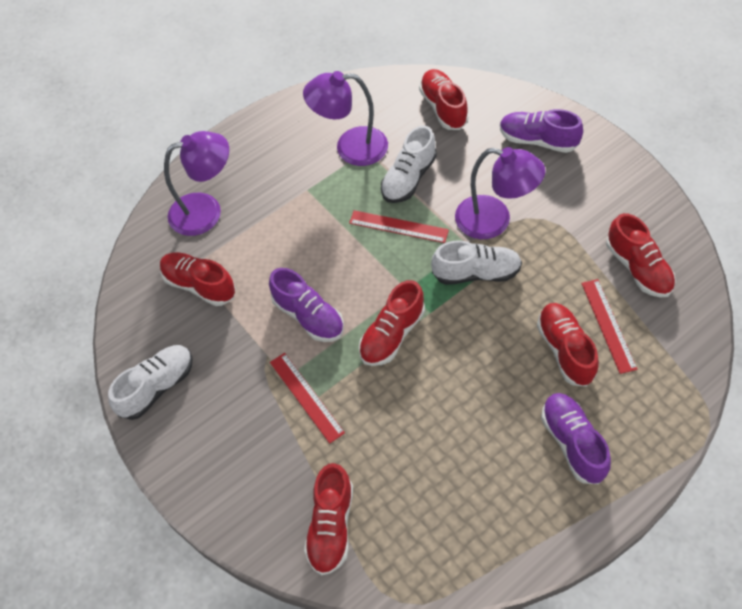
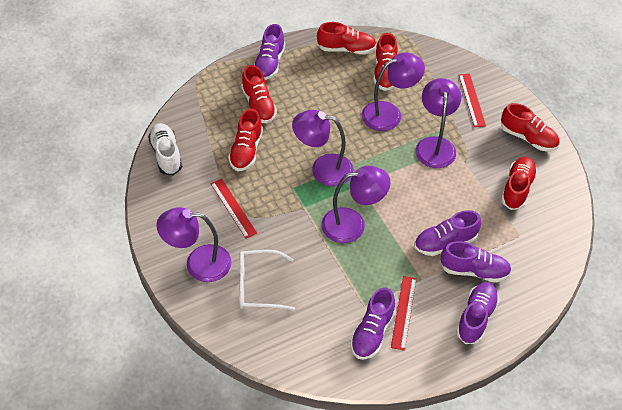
purple lamp: [164,131,229,236] [303,71,388,166] [455,147,545,239] = 3 -> [156,207,232,282] [292,110,354,187] [321,166,391,243] [362,52,425,131] [415,78,461,168] = 5
purple shoe: [269,268,344,342] [500,109,583,153] [541,393,611,484] = 3 -> [254,24,285,80] [350,287,396,359] [415,210,481,256] [440,241,512,283] [456,282,499,344] = 5
white glasses: none = 0 -> [239,250,295,310] = 1
white shoe: [108,345,193,420] [381,125,437,203] [431,241,522,285] = 3 -> [148,123,182,175] = 1

